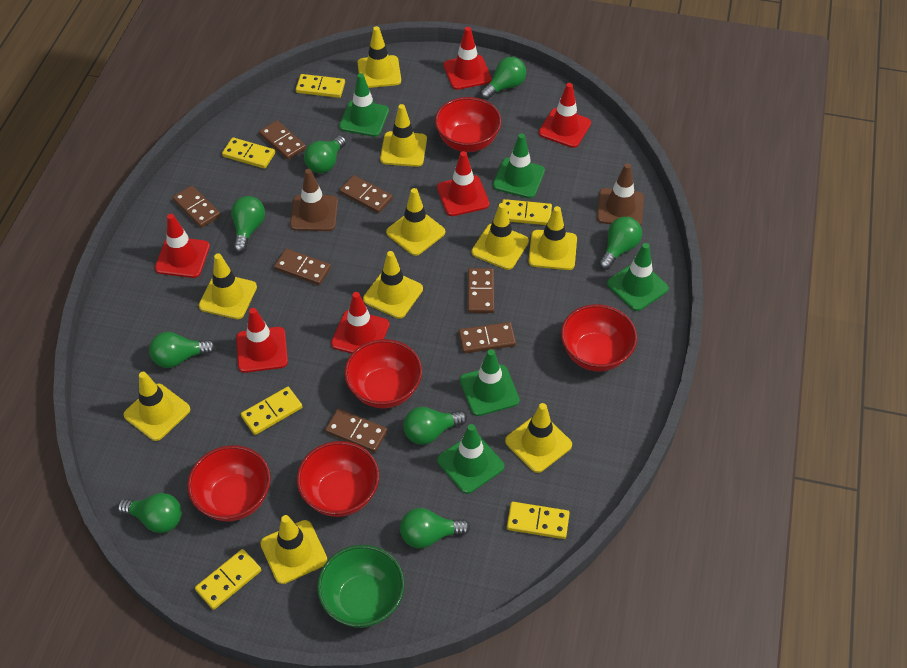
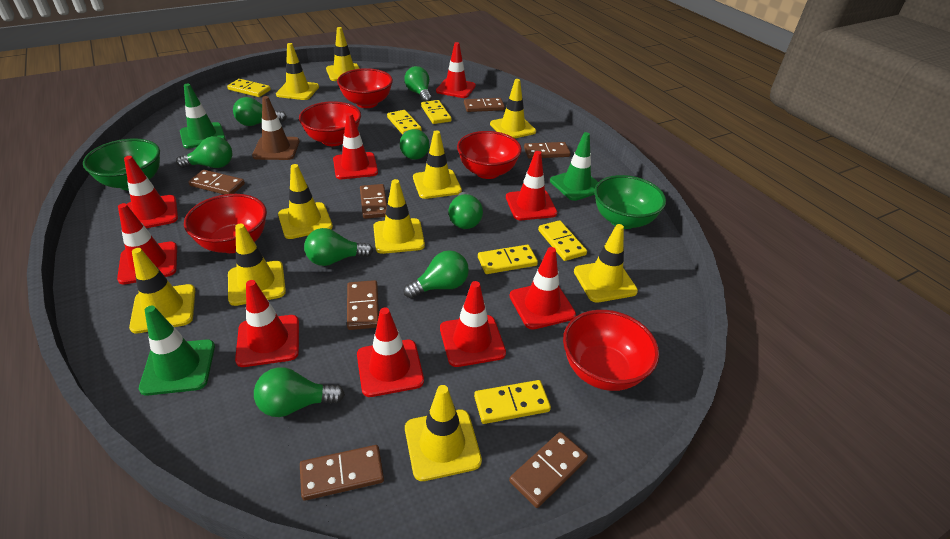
brown traffic cone: [290,169,338,231] [597,163,644,226] = 2 -> [252,96,300,160] = 1
green bowl: [317,545,405,628] = 1 -> [83,138,160,190] [594,175,666,229] = 2
green traffic cone: [339,73,389,137] [437,424,504,494] [460,349,520,416] [493,133,545,198] [607,243,669,311] = 5 -> [139,305,215,396] [180,84,226,149] [550,132,598,201] = 3
red traffic cone: [155,214,210,278] [236,308,288,373] [331,292,389,354] [437,151,489,216] [444,27,492,90] [539,83,591,148] = 6 -> [117,203,177,285] [124,156,178,228] [235,280,299,367] [333,113,378,179] [357,308,424,397] [436,42,476,98] [440,281,506,367] [506,151,557,220] [510,247,576,330] = 9

